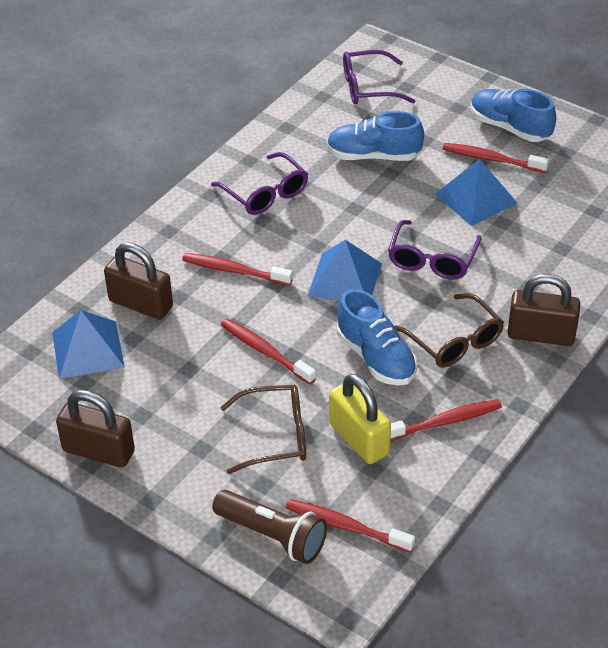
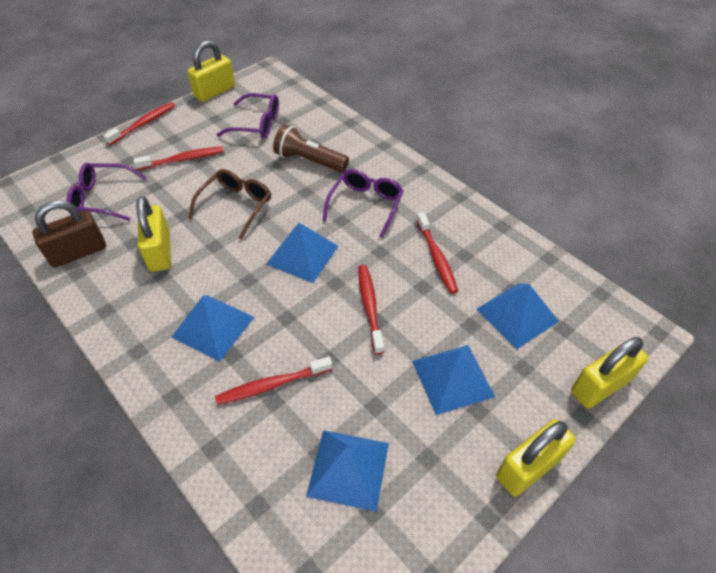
blue pyramid: [52,310,125,379] [307,240,382,301] [435,159,517,226] = 3 -> [171,295,254,362] [266,223,339,283] [306,430,389,512] [412,345,495,415] [477,284,559,350] = 5
blue shoe: [327,111,424,161] [337,289,417,386] [471,89,556,142] = 3 -> none = 0
brown glasses: [220,385,306,474] [395,293,504,368] = 2 -> [188,169,271,240] = 1
brown padlock: [56,390,135,468] [104,242,173,320] [507,274,580,346] = 3 -> [32,200,106,268] = 1
yellow padlock: [329,374,391,464] = 1 -> [136,196,171,272] [187,40,235,102] [496,419,576,496] [571,337,649,408] = 4

